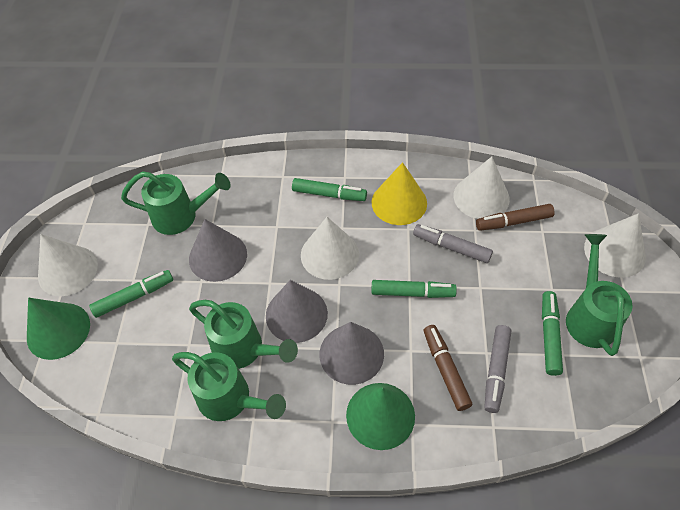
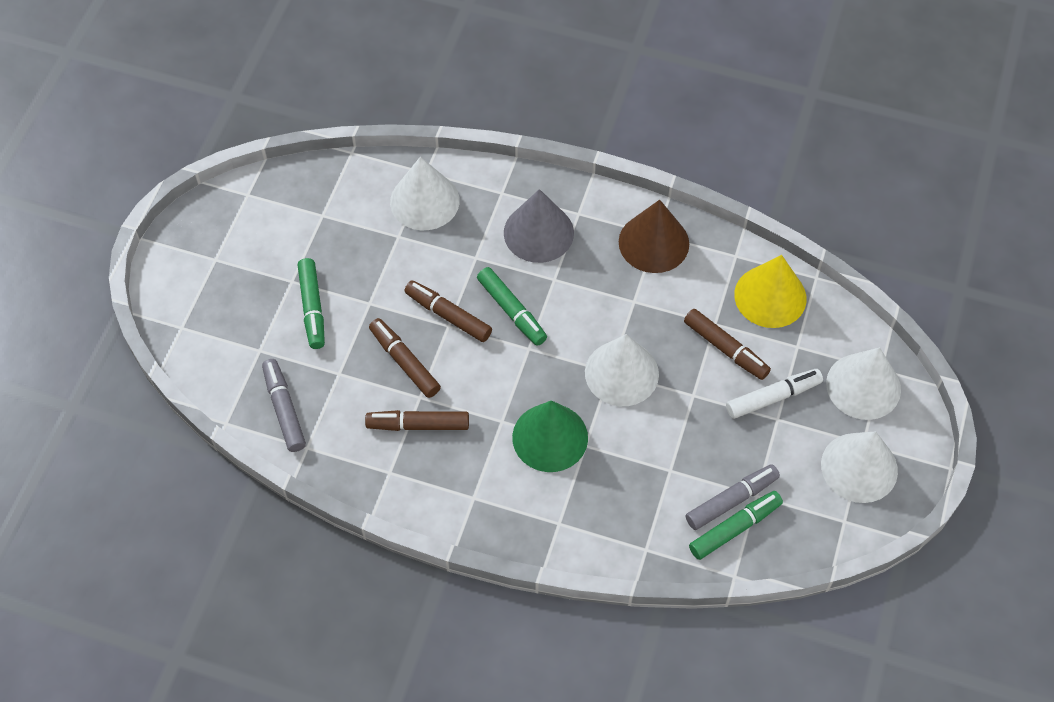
brown cone: none = 0 -> [619,200,689,273] = 1
brown marker: [424,325,472,411] [476,204,555,231] = 2 -> [365,410,469,431] [369,318,441,398] [405,280,492,342] [684,309,771,380] = 4
green cone: [27,298,90,360] [346,383,415,450] = 2 -> [512,400,588,472] = 1
green marker: [89,270,173,318] [292,178,367,201] [371,280,457,298] [542,291,563,376] = 4 -> [298,258,325,349] [477,267,547,346] [689,491,783,560] = 3
green watering can: [121,171,231,235] [172,352,286,421] [189,300,298,369] [566,234,633,356] = 4 -> none = 0
grey cone: [189,219,247,282] [266,280,328,343] [319,322,384,385] = 3 -> [504,189,574,263] = 1
white marker: none = 0 -> [726,369,823,419] = 1

